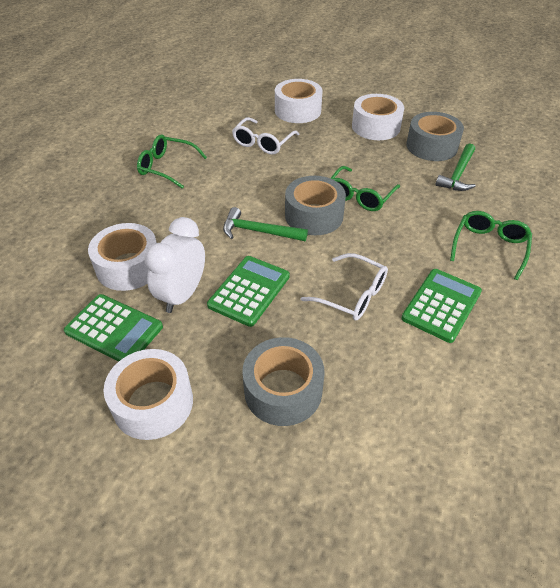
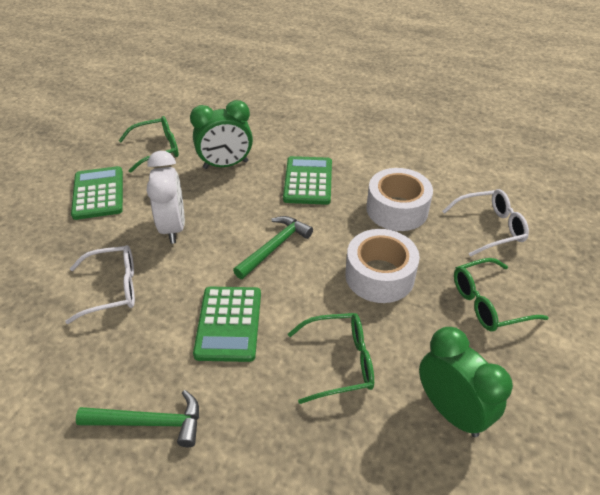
green clock: none = 0 -> [190,100,253,169] [419,327,513,437] = 2
grey tape: [242,337,324,426] [285,176,346,235] [407,112,464,161] = 3 -> none = 0
white tape: [88,223,157,291] [104,349,193,440] [275,79,323,123] [352,94,404,140] = 4 -> [345,229,420,303] [366,168,433,231] = 2

